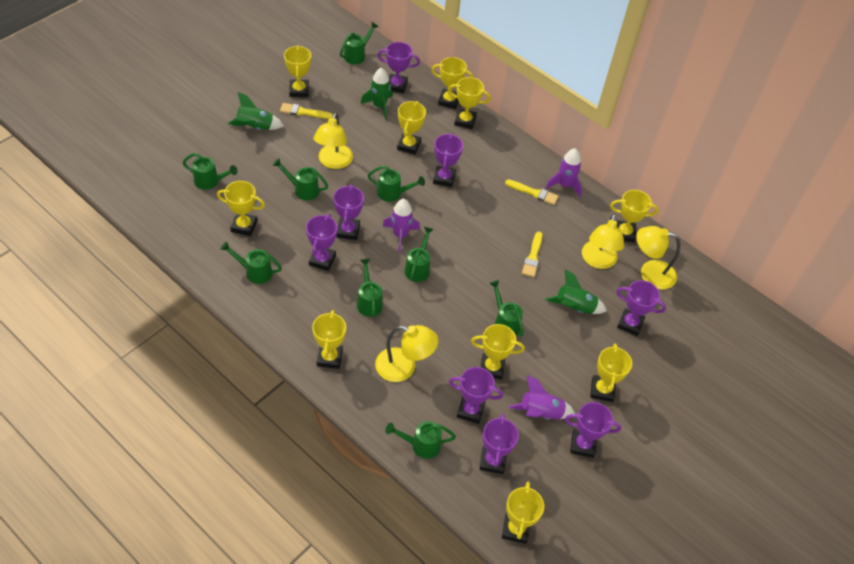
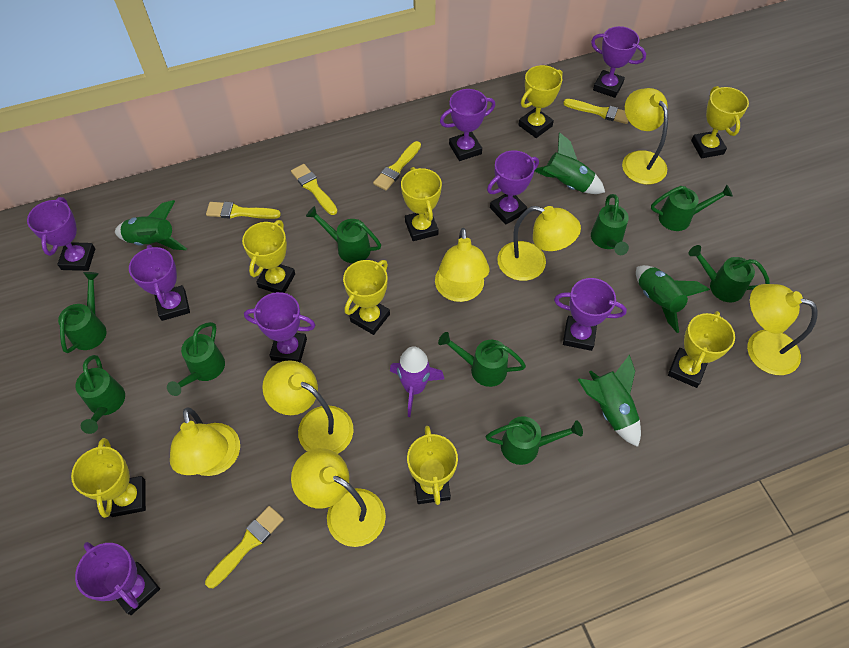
green rocket: [228,92,284,130] [360,68,393,120] [545,269,607,314] = 3 -> [115,200,187,250] [535,132,605,194] [578,355,641,447] [636,265,710,333] = 4
purple rocket: [383,199,420,253] [508,375,575,419] [546,148,582,197] = 3 -> [390,346,444,417] = 1
yellow brush: [280,103,333,119] [505,179,559,205] [522,232,543,277] = 3 -> [205,506,284,588] [206,202,281,219] [291,164,338,215] [373,141,421,190] [563,99,628,124] = 5
yellow lamp: [314,113,353,169] [375,325,439,382] [582,214,624,269] [636,226,680,290] = 4 -> [170,407,240,476] [262,360,354,454] [291,448,386,547] [435,228,490,302] [497,206,581,281] [622,88,668,185] [747,284,818,375] = 7
yellow trophy: [217,181,265,236] [284,45,311,97] [312,310,346,369] [397,101,426,155] [431,57,474,109] [448,77,491,129] [471,324,525,380] [502,482,544,544] [590,344,632,402] [610,190,658,242] = 10 -> [71,438,146,518] [242,220,295,293] [343,260,390,335] [401,167,442,241] [407,426,458,505] [518,65,563,138] [668,311,735,388] [691,86,749,158] = 8

